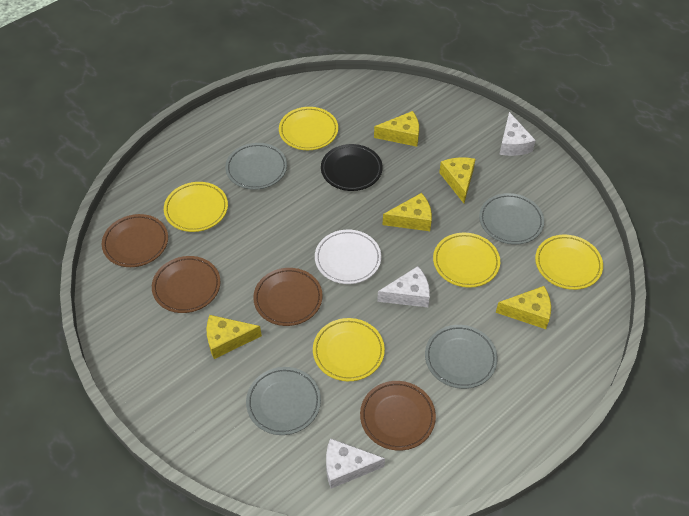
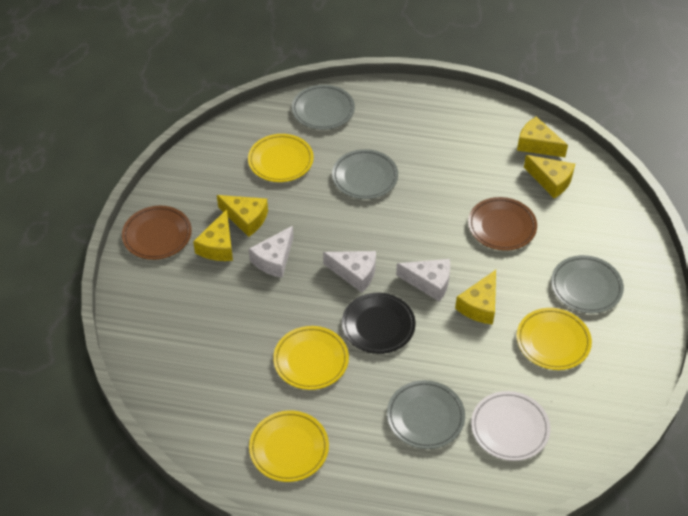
brown plate: [102,214,168,267] [152,256,220,313] [253,268,323,326] [360,381,436,451] = 4 -> [122,206,192,260] [468,197,537,251] = 2
yellow plate: [164,182,228,232] [279,107,338,150] [313,318,385,381] [433,233,500,288] [535,235,603,290] = 5 -> [248,134,314,182] [249,410,329,482] [273,326,349,390] [517,308,592,370] = 4

